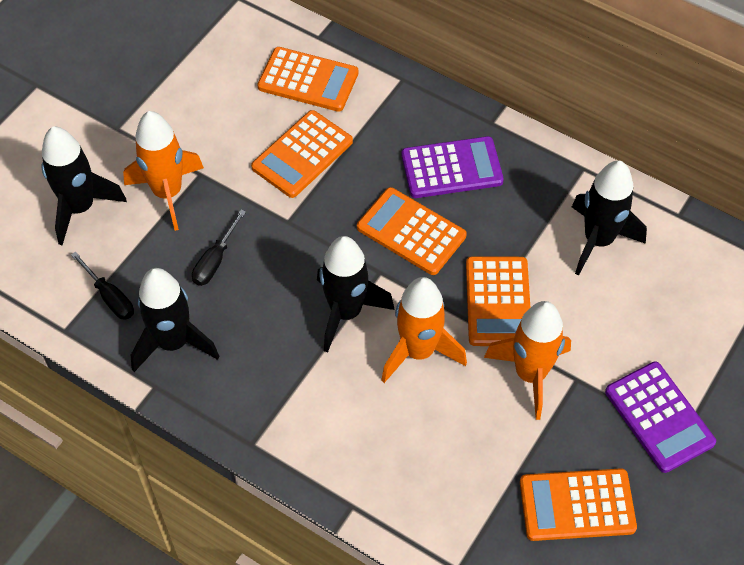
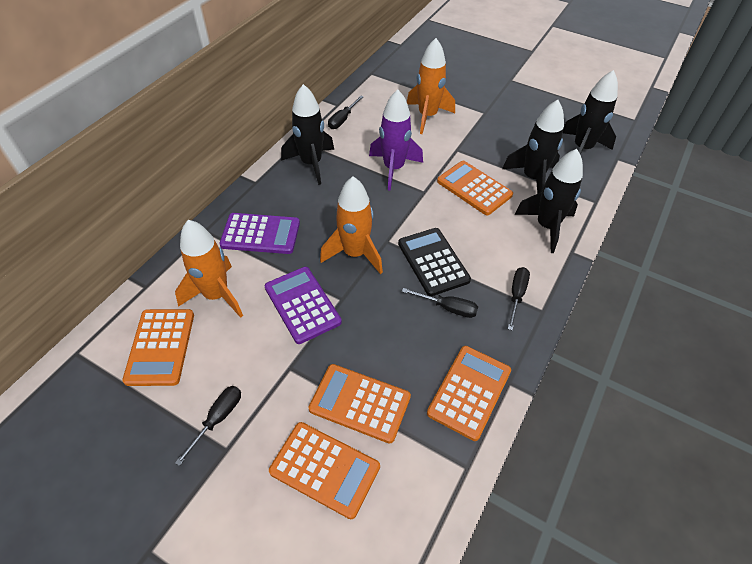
black calculator: none = 0 -> [398,228,471,296] = 1
black screwdriver: [71,251,134,320] [192,210,246,286] = 2 -> [175,386,241,466] [328,96,364,129] [402,288,478,318] [508,267,530,331] = 4
purple rocket: none = 0 -> [369,89,423,191] = 1

